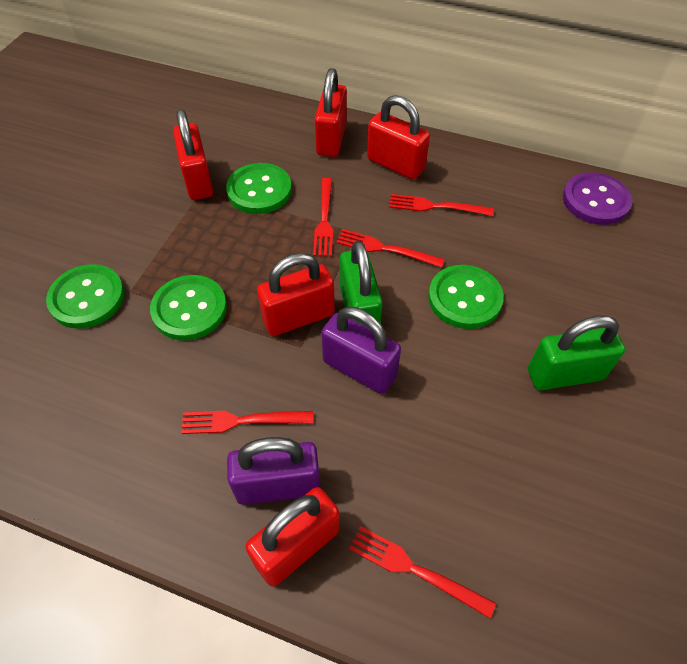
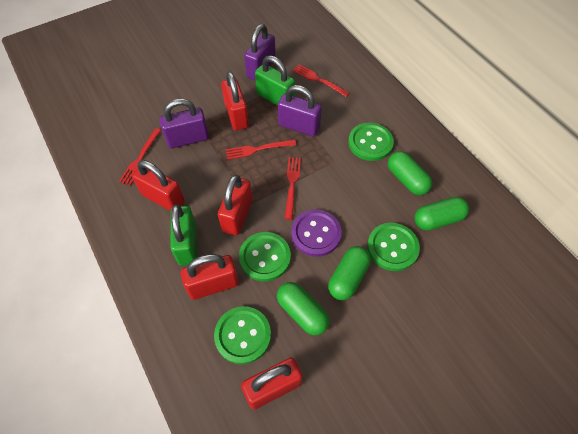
green capsule: none = 0 -> [277,282,329,335] [328,246,371,300] [388,151,432,195] [415,197,469,231] = 4
purple padlock: [227,437,321,505] [321,307,401,394] = 2 -> [159,99,209,149] [244,24,276,81] [278,85,322,137] = 3
red fork: [181,411,313,434] [313,178,333,257] [336,229,445,268] [349,526,496,619] [389,194,494,216] = 5 -> [119,128,162,186] [226,139,296,160] [285,157,301,220] [293,64,350,97] = 4

